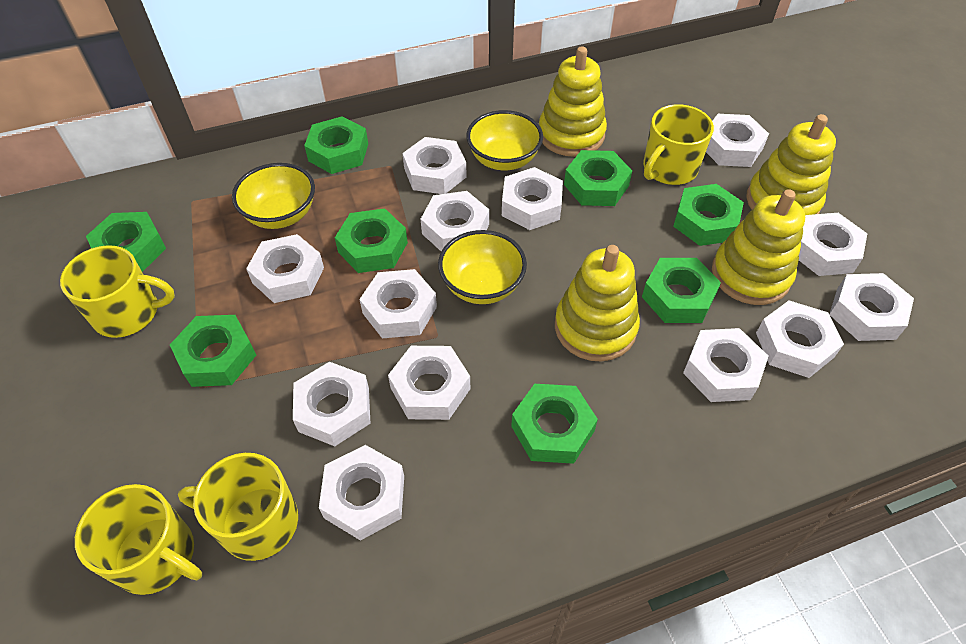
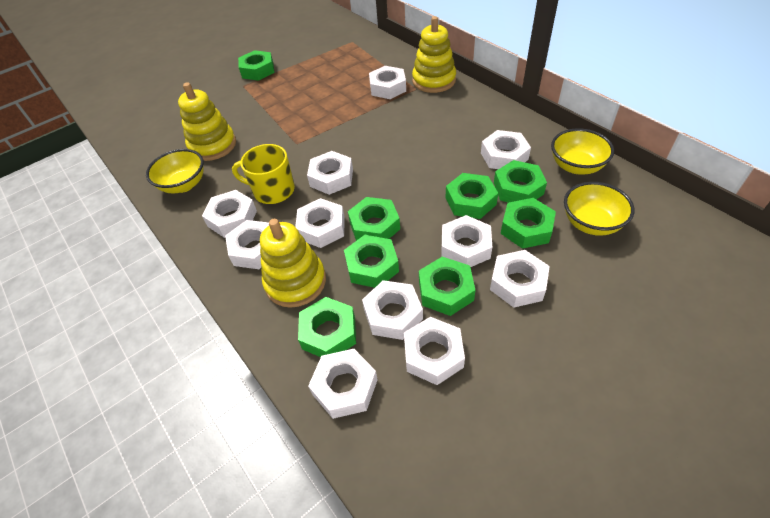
white nut: [246,234,324,303] [293,362,371,446] [319,445,404,541] [359,269,437,338] [388,346,470,420] [402,137,467,194] [420,191,489,251] [502,167,563,230] [683,328,768,402] [706,114,769,167] [756,301,844,378] [799,213,867,276] [829,273,914,341] = 13 -> [202,190,257,238] [225,220,269,269] [295,198,345,248] [307,151,353,195] [308,349,378,419] [362,280,423,340] [369,66,406,99] [404,317,465,385] [441,215,492,267] [481,130,531,169] [490,250,550,308] = 11
yellow mug: [60,245,175,338] [75,484,202,595] [178,453,298,561] [643,104,714,185] = 4 -> [232,144,295,204] = 1
yellow stacking toy: [539,46,607,157] [555,245,640,362] [712,189,805,305] [746,114,836,215] = 4 -> [178,82,236,161] [260,219,326,308] [412,16,456,93] = 3

